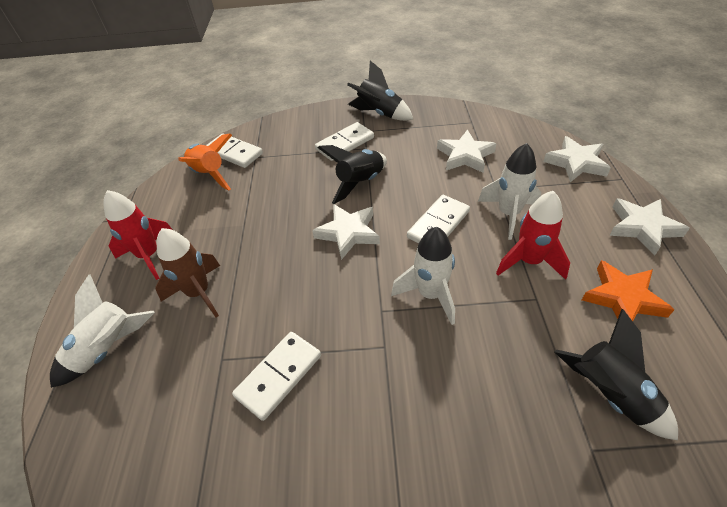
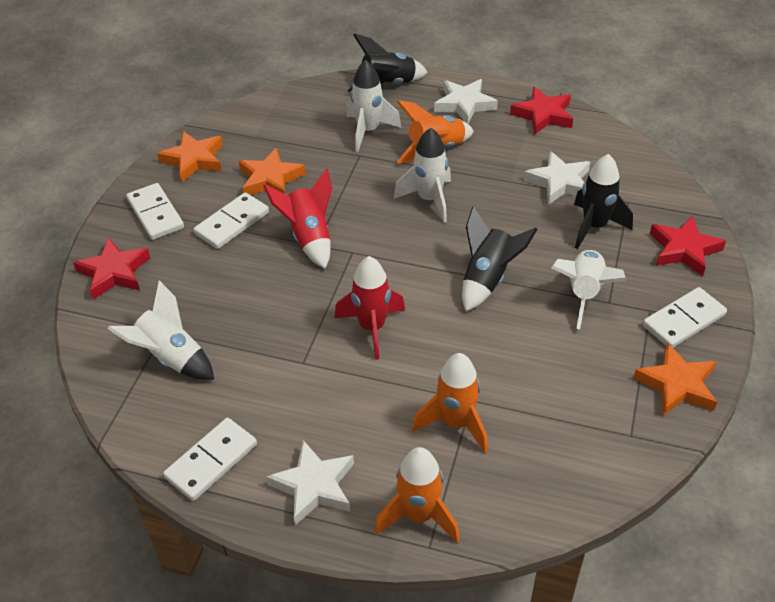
brown rocket: [155,228,220,317] = 1 -> none = 0
orange rocket: [178,133,232,191] = 1 -> [374,447,460,543] [397,100,474,164] [412,353,488,453] = 3
orange star: [582,260,675,321] = 1 -> [157,131,223,182] [239,148,306,195] [633,343,717,416] = 3
red star: none = 0 -> [73,238,150,299] [510,87,573,135] [650,216,726,276] = 3
white rocket: [50,275,155,388] [391,227,455,325] [478,143,542,240] = 3 -> [107,280,214,380] [346,60,402,152] [394,128,451,223] [551,250,626,329] = 4
white star: [312,204,380,260] [437,130,497,173] [543,136,611,182] [609,199,690,255] = 4 -> [266,440,354,526] [434,79,498,124] [524,151,590,205] = 3

